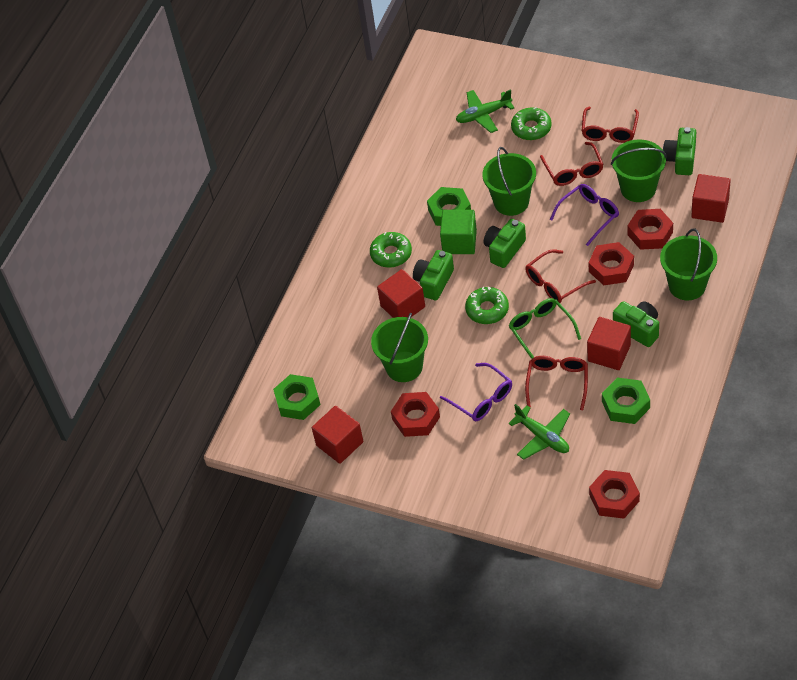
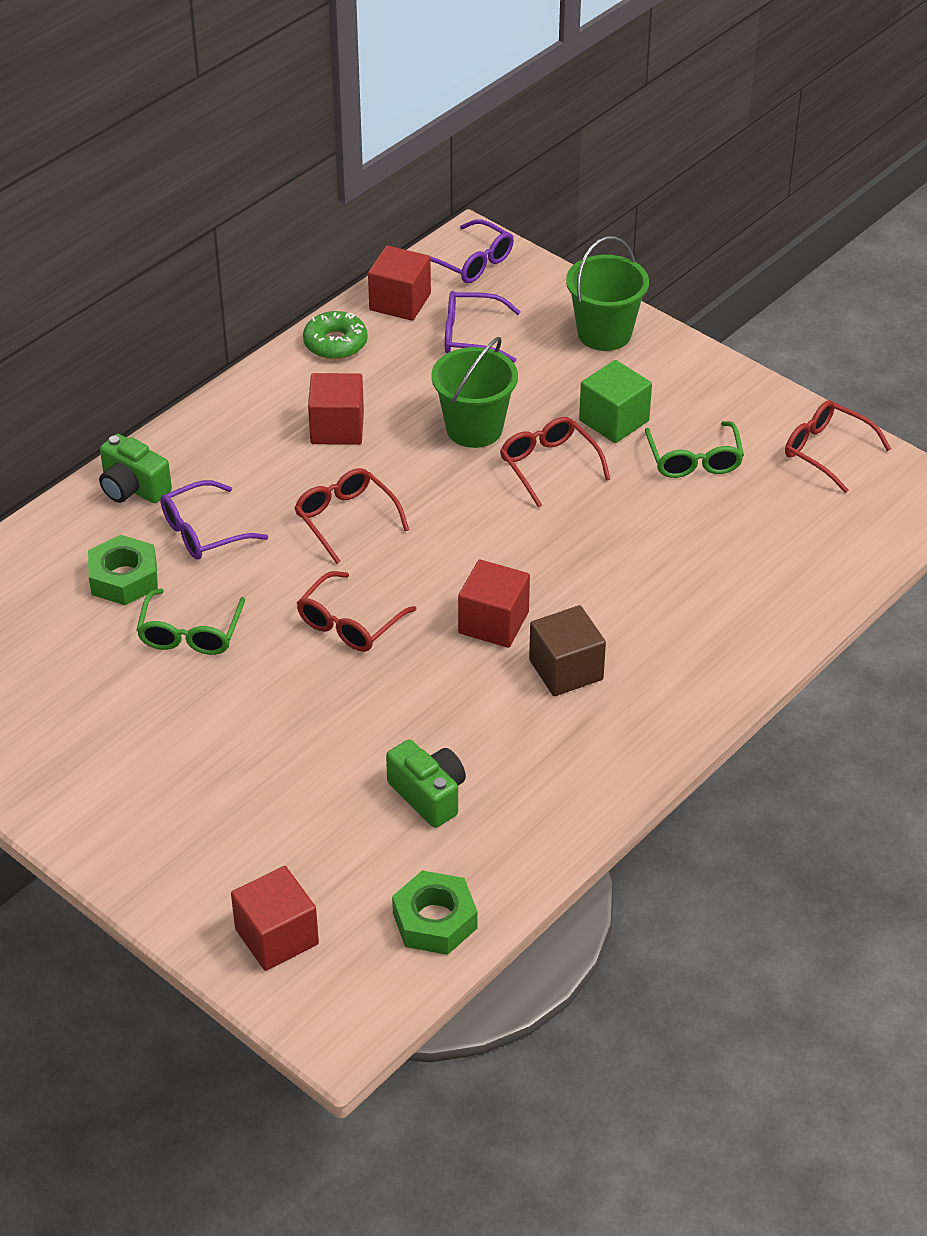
brown cube: none = 0 -> [529,605,606,696] = 1
green bucket: [371,313,428,382] [482,147,536,216] [611,139,667,202] [660,228,717,300] = 4 -> [431,337,518,448] [566,236,649,351] = 2
green camera: [413,250,454,300] [484,219,526,268] [613,301,659,347] [663,127,696,175] = 4 -> [99,434,172,503] [386,740,466,828] = 2
green donut: [370,232,412,268] [465,286,509,324] [511,107,552,140] = 3 -> [303,311,368,359] = 1
green glasses: [509,298,581,359] = 1 -> [136,589,245,655] [645,421,744,478] = 2
green nut: [273,374,320,420] [427,187,471,226] [602,377,650,424] = 3 -> [88,535,158,605] [392,870,478,955] = 2
green plane: [456,89,514,133] [508,404,570,460] = 2 -> none = 0
purple glasses: [440,363,512,421] [550,184,619,246] = 2 -> [160,480,268,560] [430,219,514,283] [445,291,521,362] = 3
red nut: [391,392,440,437] [589,242,634,285] [589,470,640,519] [627,209,673,250] = 4 -> none = 0

